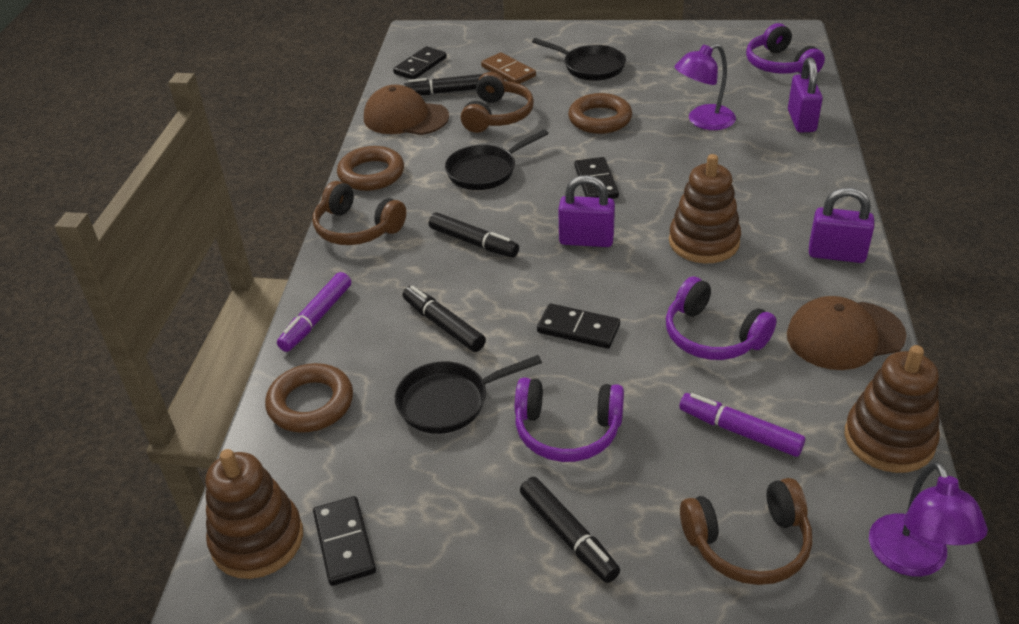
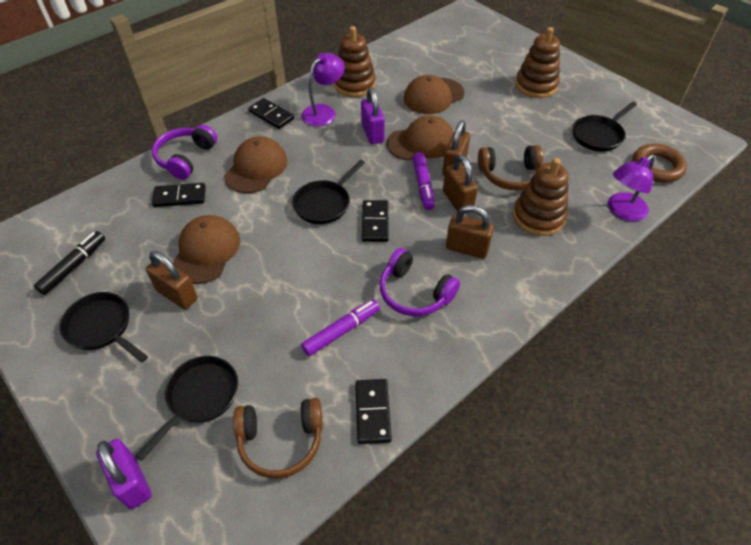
black marker: [403,285,486,352] [404,74,483,95] [429,212,519,258] [520,477,620,583] = 4 -> [34,231,105,295] = 1
black pan: [395,355,542,434] [445,129,549,190] [532,38,626,81] = 3 -> [60,292,148,363] [135,356,238,461] [292,160,365,224] [573,102,637,152] = 4
brown cap: [364,85,449,135] [787,296,906,370] = 2 -> [173,215,240,284] [224,137,288,193] [387,115,454,160] [404,75,464,114] = 4
brown domino: [481,53,536,84] = 1 -> none = 0
brown headphones: [313,181,406,245] [461,72,534,133] [680,478,812,585] = 3 -> [233,398,323,479] [478,145,543,190] = 2
brown padlock: none = 0 -> [146,251,198,310] [442,120,470,175] [443,154,478,213] [446,205,494,259] = 4
brown ring: [265,363,353,433] [337,146,404,191] [568,93,632,134] = 3 -> [633,144,687,182] = 1
purple headphones: [515,377,624,462] [666,277,777,360] [746,23,825,74] = 3 -> [152,125,217,180] [380,248,460,316] = 2
purple padlock: [558,175,615,247] [788,57,823,133] [809,187,874,263] = 3 -> [96,439,152,509] [361,88,385,144] = 2

